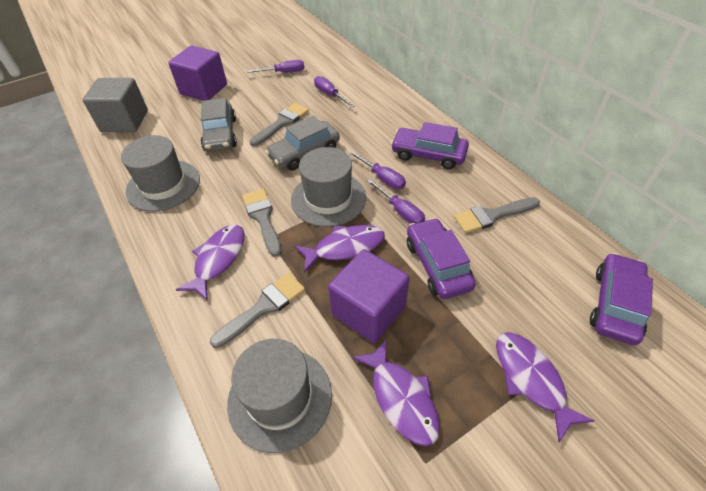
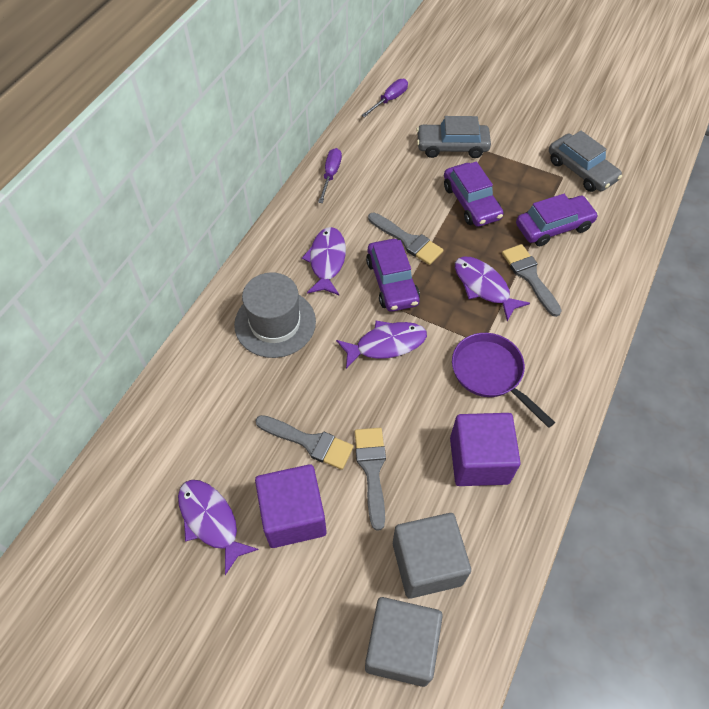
grey cube: [82,78,148,132] = 1 -> [365,597,443,687] [393,513,471,599] = 2
grey hat: [121,135,200,212] [227,339,332,453] [291,147,366,227] = 3 -> [234,272,316,358] = 1
purple pan: none = 0 -> [452,333,555,428] = 1
purple screwdriver: [246,60,304,73] [314,76,355,107] [348,150,406,189] [367,179,425,224] = 4 -> [318,148,342,203] [361,79,408,117] = 2

